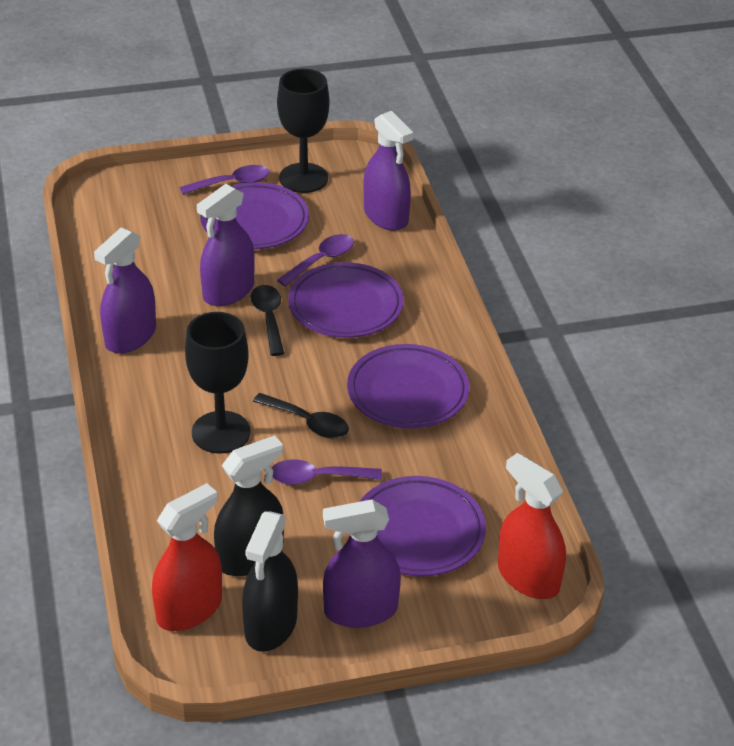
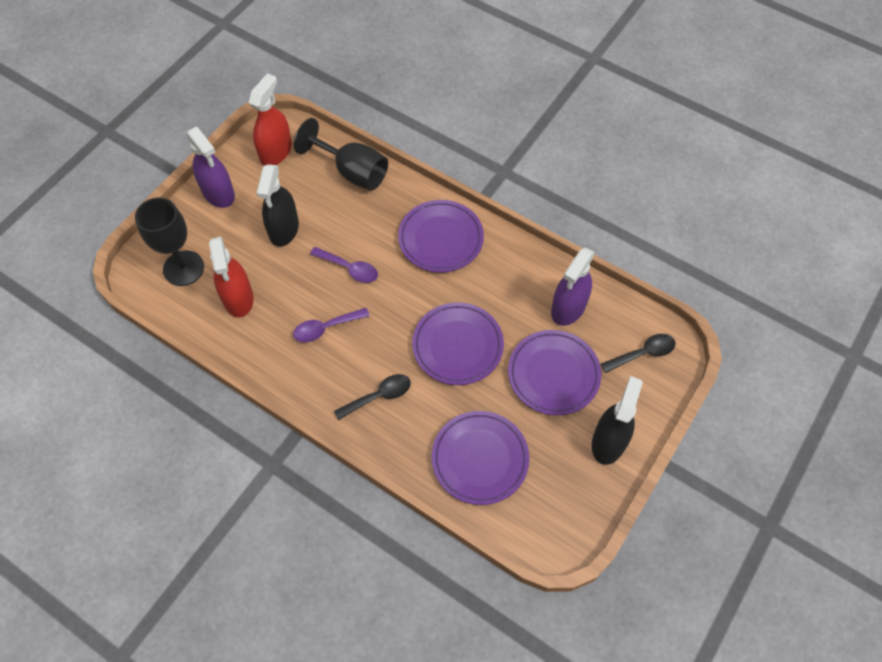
purple spoon: [180,165,270,195] [272,459,382,485] [277,234,354,287] = 3 -> [293,308,370,342] [310,247,378,283] = 2
purple spray bottle: [94,227,156,353] [197,184,255,306] [323,499,401,628] [363,111,413,231] = 4 -> [186,127,235,208] [551,248,595,326] = 2

